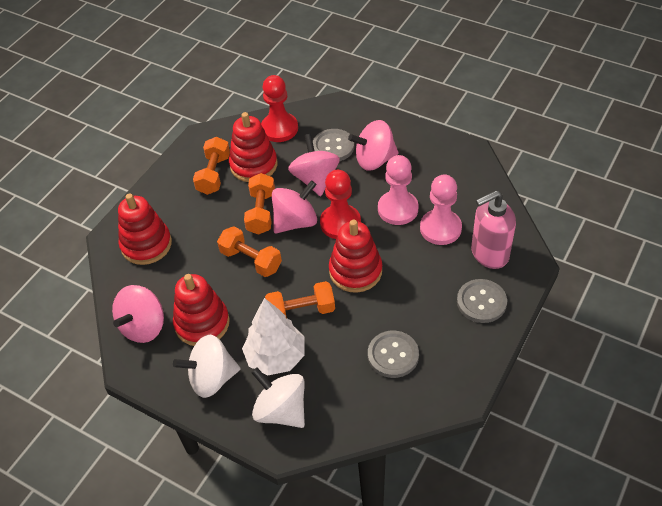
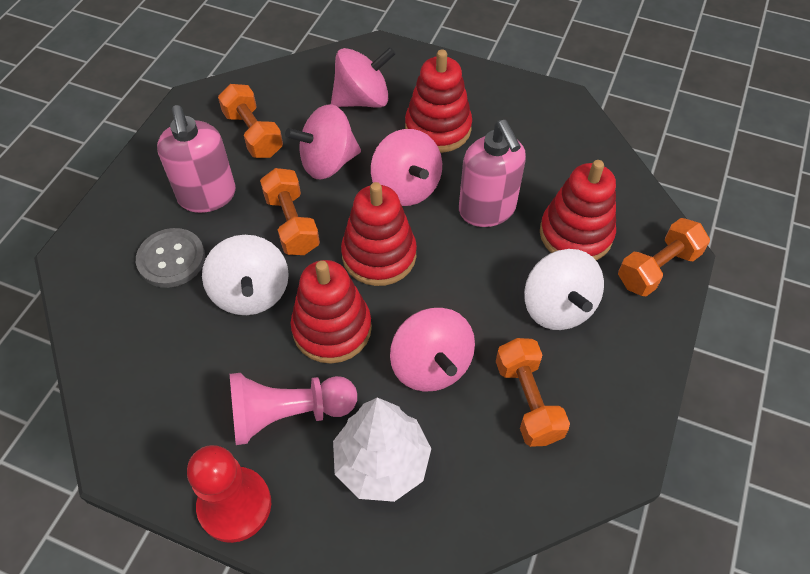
grey button: [313,129,354,161] [368,331,419,378] [457,279,507,323] = 3 -> [136,228,205,288] = 1
pink pawn: [378,155,419,225] [420,174,462,245] = 2 -> [230,373,357,445] = 1
pink soap dispenser: [471,191,516,269] = 1 -> [157,105,236,213] [459,120,526,227] = 2
red pawn: [261,75,298,142] [320,170,361,239] = 2 -> [187,445,271,543] = 1

